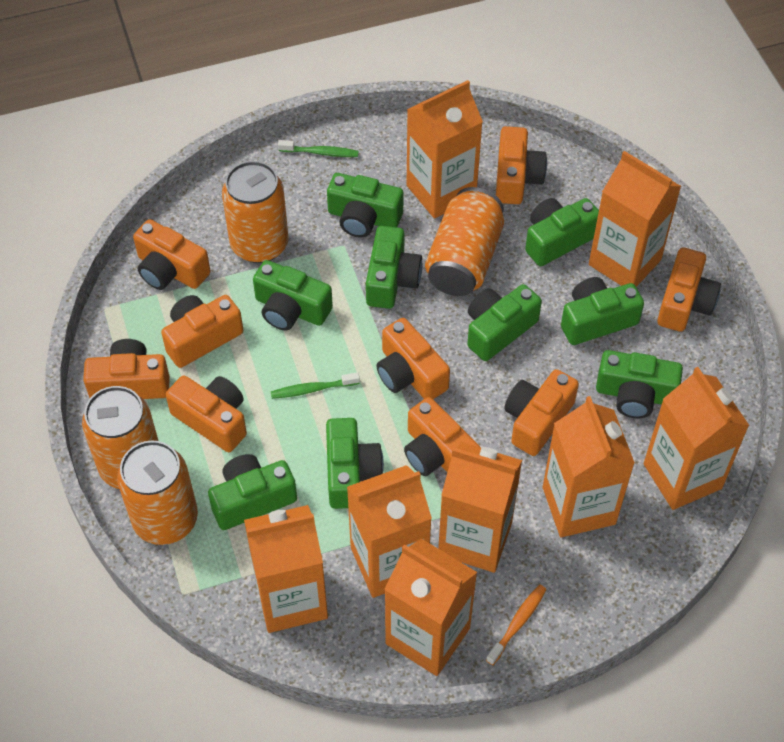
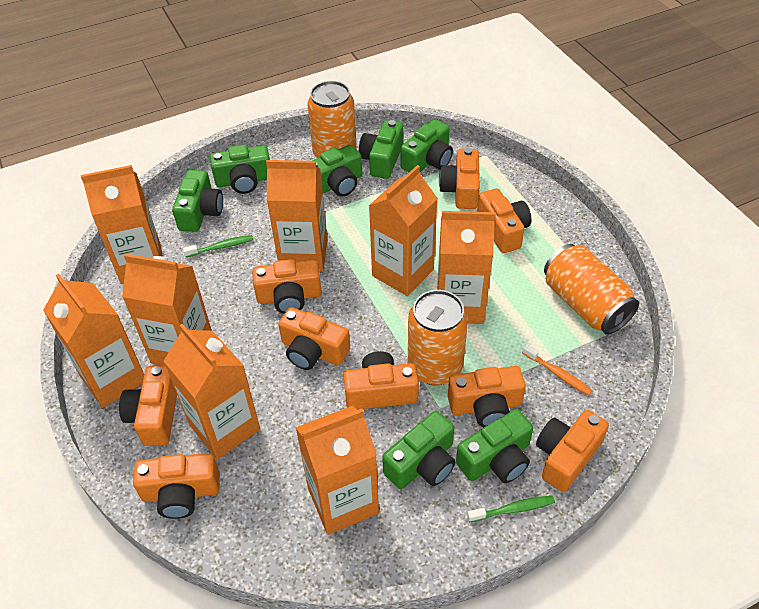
green camera: [208,454,297,530] [253,260,333,331] [326,418,384,509] [327,173,404,237] [366,226,422,309] [467,284,542,361] [525,198,599,266] [561,277,644,345] [596,350,683,418] = 9 -> [172,170,223,232] [210,145,270,194] [312,145,362,197] [359,120,403,179] [382,411,455,489] [401,119,453,172] [456,409,533,483] = 7
orange can: [82,386,159,489] [117,441,198,545] [222,161,289,263] [425,187,504,296] = 4 -> [308,81,357,158] [408,290,468,385] [544,244,639,335] = 3

